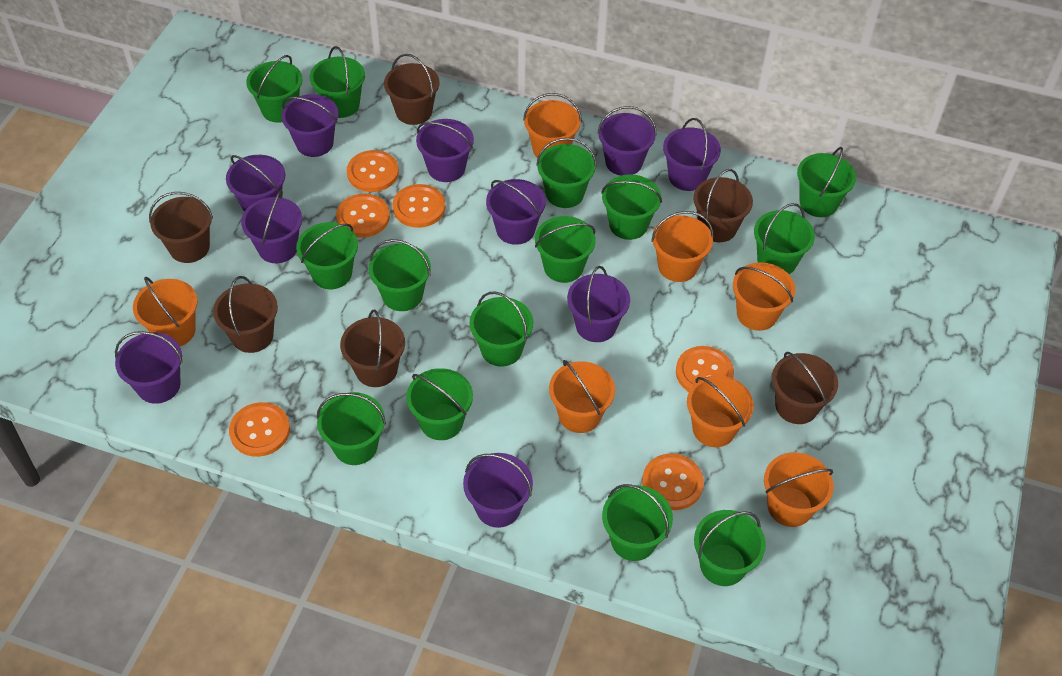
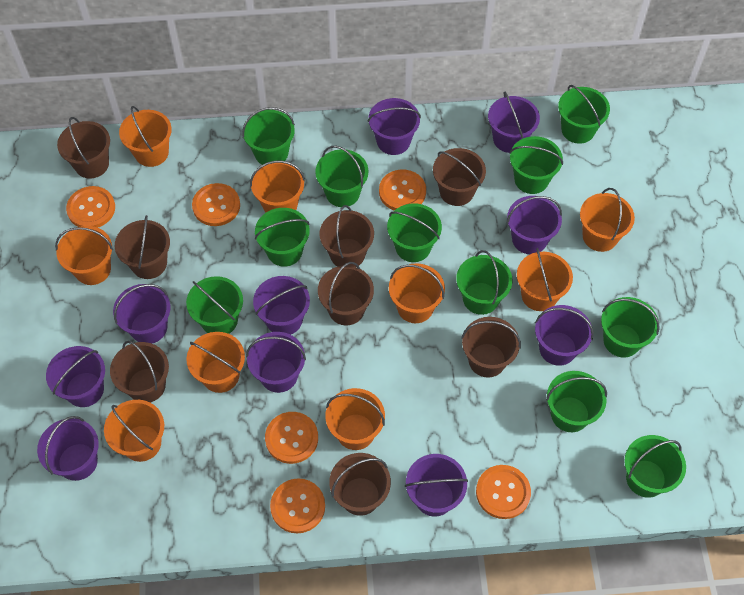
brown bucket: [149,192,213,263] [213,276,278,353] [340,310,405,387] [384,54,440,125] [693,169,753,242] [772,352,838,424] = 6 -> [57,117,110,179] [110,341,169,402] [115,215,170,279] [318,262,374,325] [319,205,374,267] [329,453,391,516] [433,148,486,206] [461,317,521,378] = 8
green bucket: [246,55,302,123] [296,222,358,289] [310,46,365,118] [317,392,386,465] [369,239,431,311] [406,368,473,440] [470,291,533,367] [535,216,596,283] [536,138,597,208] [601,174,662,240] [602,484,673,561] [694,510,766,586] [754,203,815,274] [797,147,856,217] = 14 -> [186,276,243,334] [242,107,295,165] [255,208,310,267] [315,146,369,207] [387,203,442,262] [456,250,512,315] [509,136,563,194] [546,371,607,432] [558,85,610,144] [601,297,660,357] [624,435,686,498] = 11
orange bucket: [133,277,198,346] [523,93,582,158] [549,360,615,433] [651,211,714,282] [687,375,754,447] [733,262,795,331] [764,453,834,527] = 7 -> [55,226,113,285] [104,400,164,462] [119,106,172,167] [186,332,245,393] [250,161,305,213] [325,388,385,450] [389,263,445,323] [517,248,573,311] [580,188,635,252] = 9

